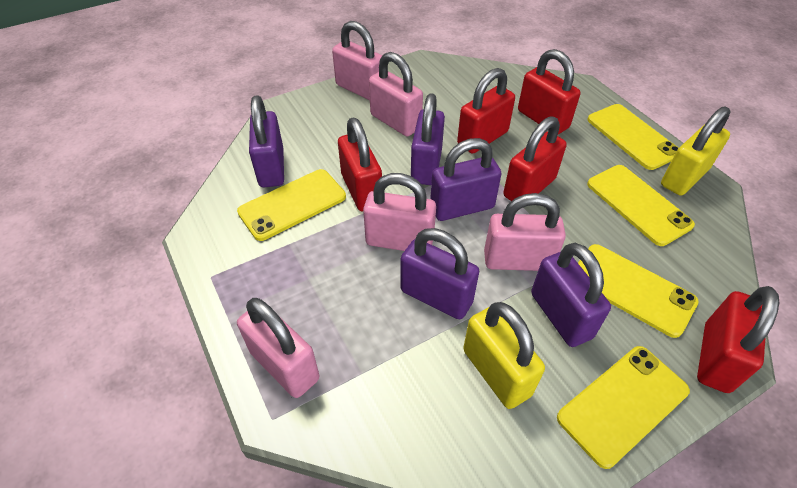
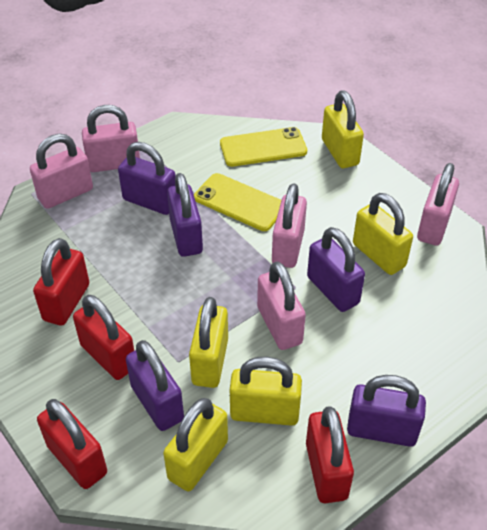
red padlock: [338,118,382,212] [457,68,515,154] [504,116,567,201] [518,49,580,134] [697,286,780,393] = 5 -> [33,238,89,326] [37,399,107,489] [73,295,134,380] [306,406,354,503] = 4
yellow padlock: [463,302,545,409] [661,106,731,195] = 2 -> [163,398,228,491] [189,297,228,388] [230,357,302,426] [322,90,364,168] [353,193,413,275] = 5
yellow phone: [237,169,346,241] [557,346,690,469] [578,244,699,338] [587,104,678,170] [587,165,695,246] = 5 -> [194,173,281,231] [220,127,307,167] = 2

